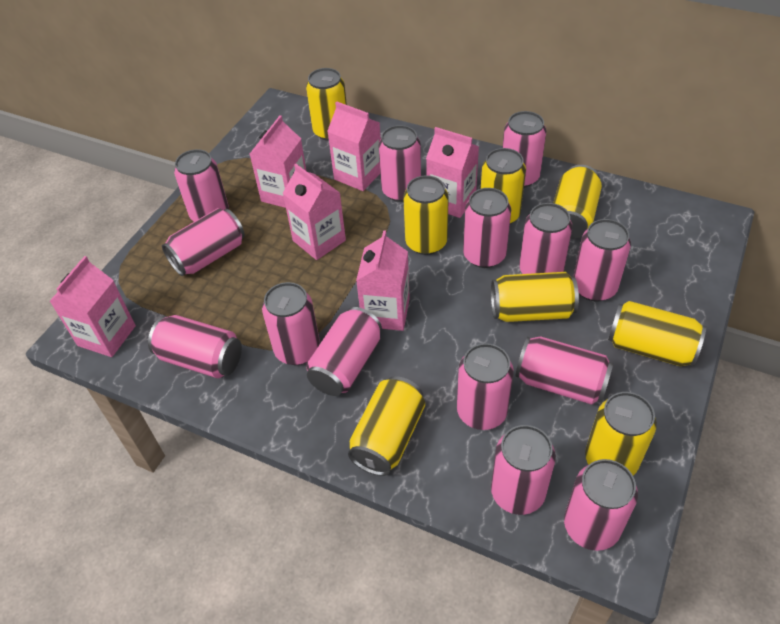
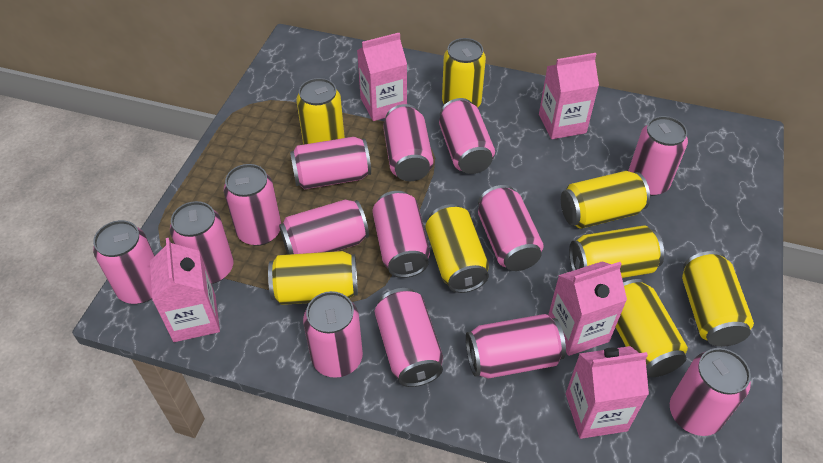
pink carton: [49,256,136,357] [250,115,306,208] [283,164,346,260] [327,101,381,191] [356,230,410,331] [426,127,479,218] = 6 -> [150,238,220,342] [357,33,407,121] [539,53,599,139] [548,261,627,356] [566,346,649,439] = 5

